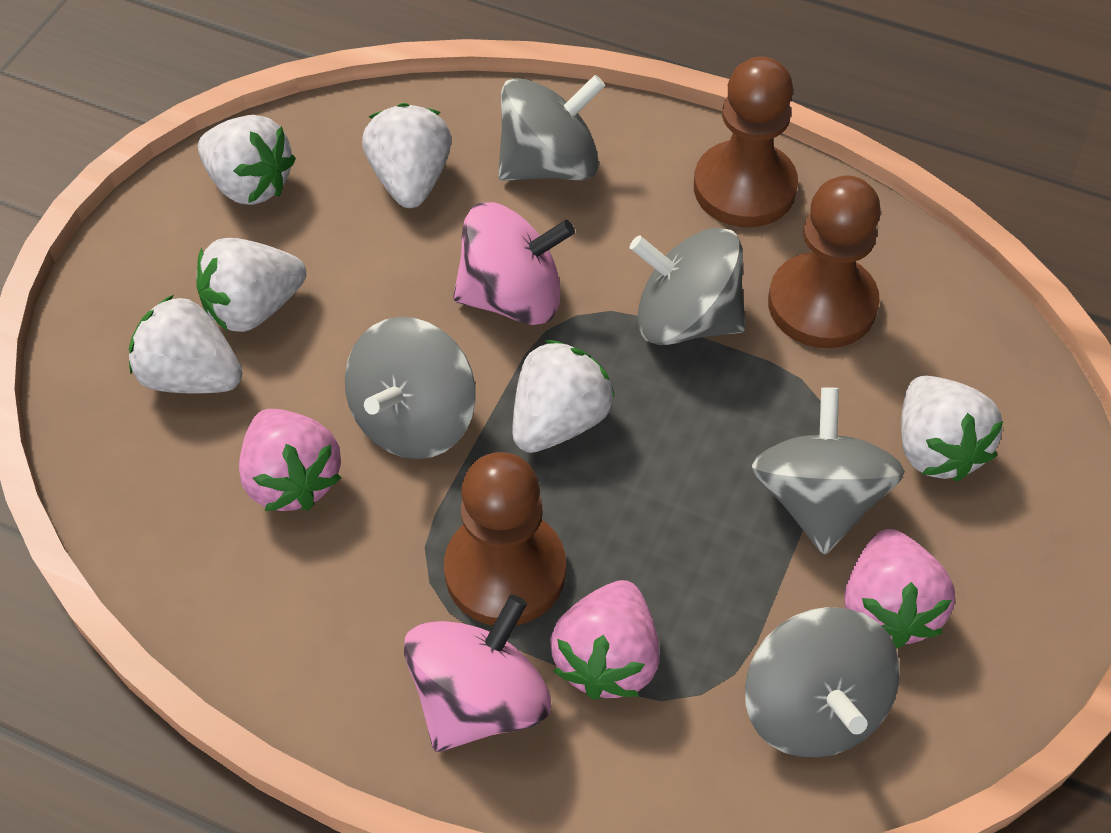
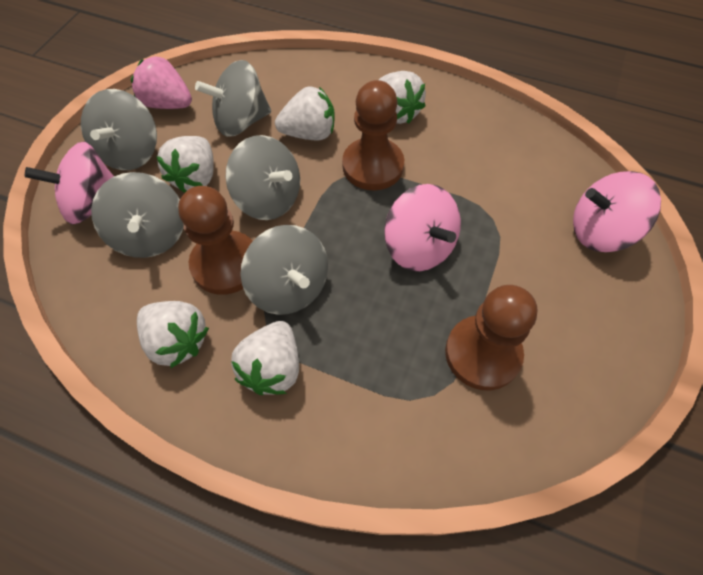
pink spinning top: [404,594,551,752] [453,202,575,325] = 2 -> [25,142,114,225] [384,184,461,271] [573,171,661,252] = 3
pink strawberry: [239,409,342,511] [550,580,659,699] [844,529,955,648] = 3 -> [131,56,192,109] = 1
white strawberry: [129,295,242,394] [196,238,306,332] [198,115,296,205] [362,103,452,208] [513,340,615,453] [901,375,1003,482] = 6 -> [137,301,209,368] [156,136,214,193] [231,321,299,395] [275,86,335,141] [379,71,426,124] = 5

